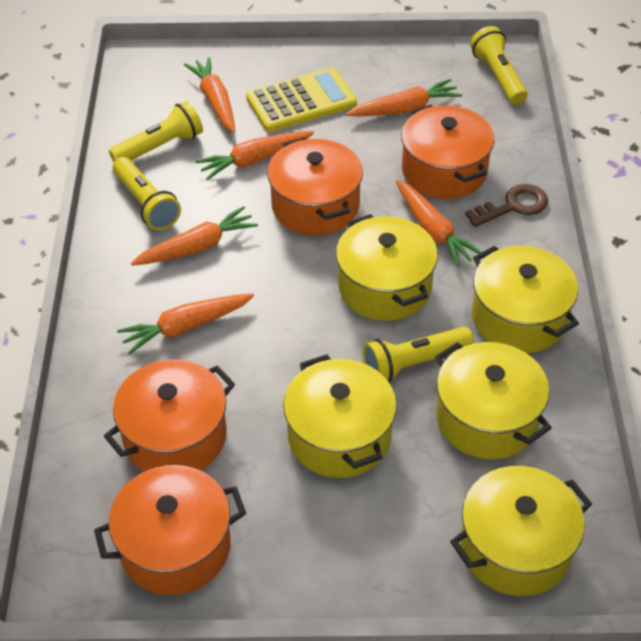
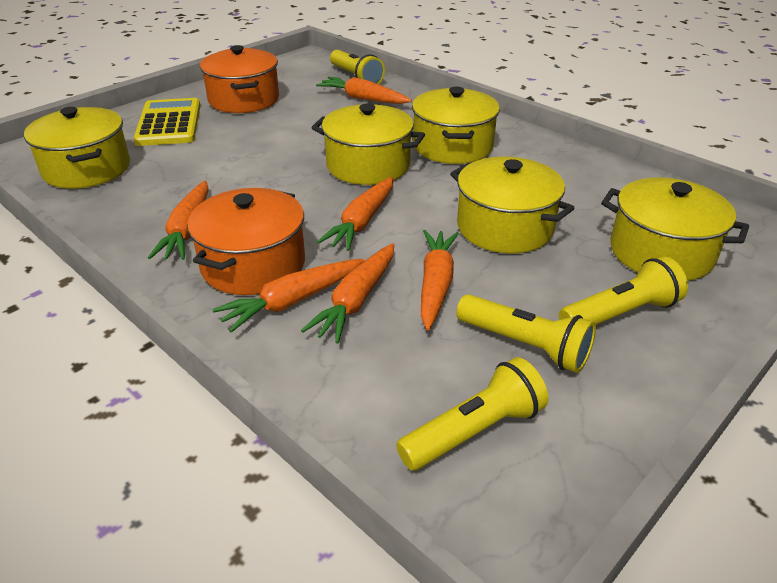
brown key: [465,184,548,227] = 1 -> none = 0
orange pot: [94,465,246,595] [104,359,235,472] [267,137,363,236] [401,105,495,199] = 4 -> [187,188,305,295] [200,45,279,113] = 2

